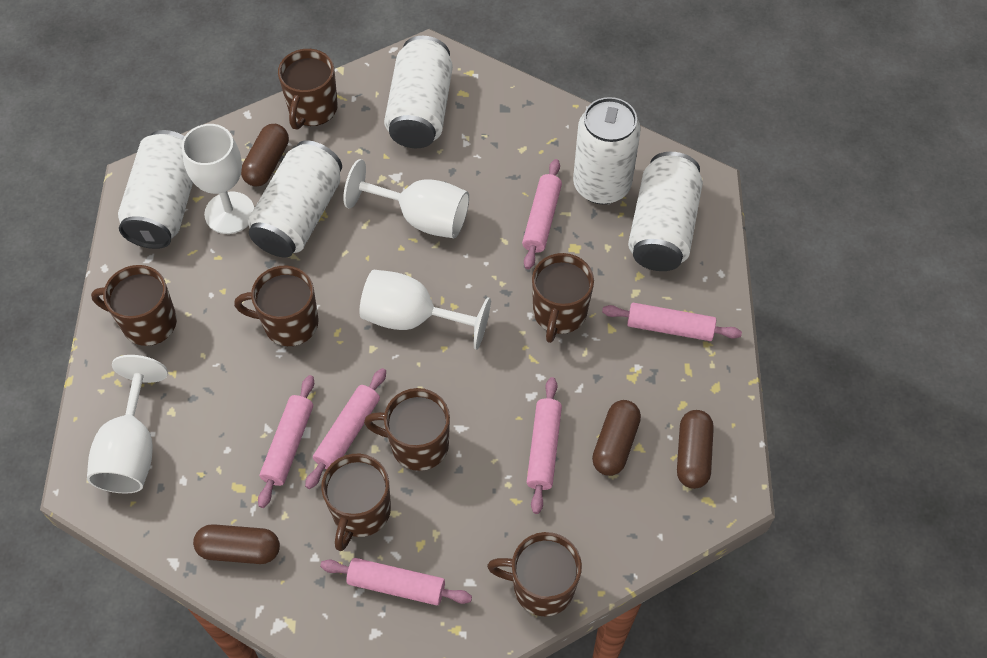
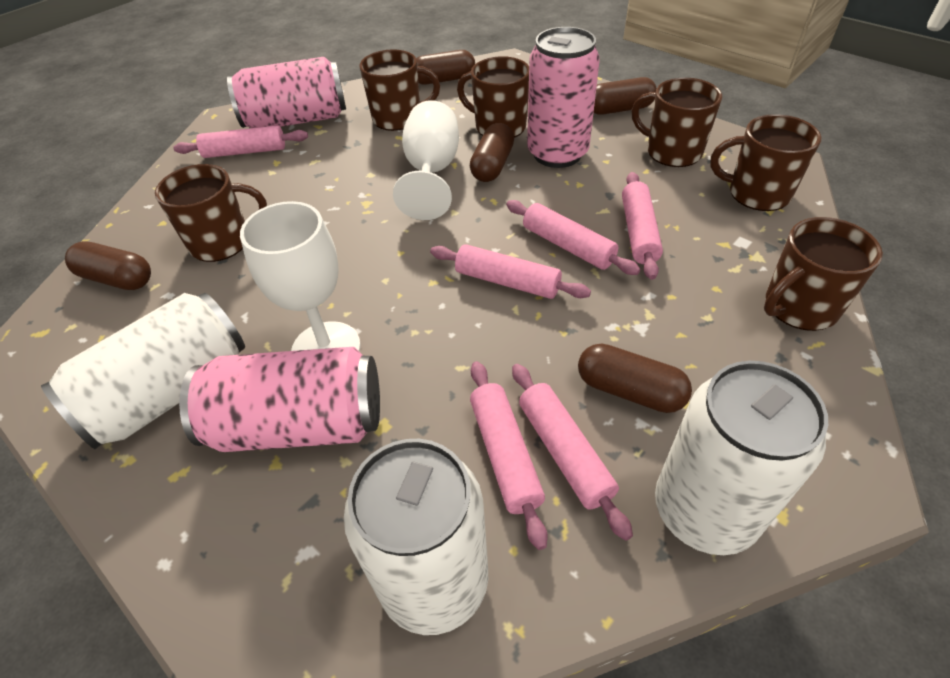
brown capsule: [193,524,280,564] [241,124,289,186] [592,400,641,476] [677,410,714,489] = 4 -> [65,241,151,290] [416,50,475,85] [470,123,514,182] [578,344,692,413] [594,77,657,115] = 5
brown mug: [91,265,177,346] [234,266,318,346] [278,49,338,130] [321,454,391,551] [364,388,450,471] [487,532,582,616] [532,253,594,343] = 7 -> [155,164,267,262] [359,49,440,131] [457,56,529,138] [632,78,722,167] [710,114,821,211] [764,217,883,331] = 6
pink can: none = 0 -> [179,347,380,452] [227,57,346,128] [527,27,600,168] = 3
white can: [118,130,193,249] [248,140,342,258] [384,36,453,148] [573,97,641,204] [628,152,703,271] = 5 -> [41,293,245,449] [344,439,488,635] [655,361,828,555] = 3
white goblet: [87,355,168,493] [181,124,254,234] [343,159,469,238] [359,270,491,350] = 4 -> [240,201,361,352] [393,100,459,220] = 2

